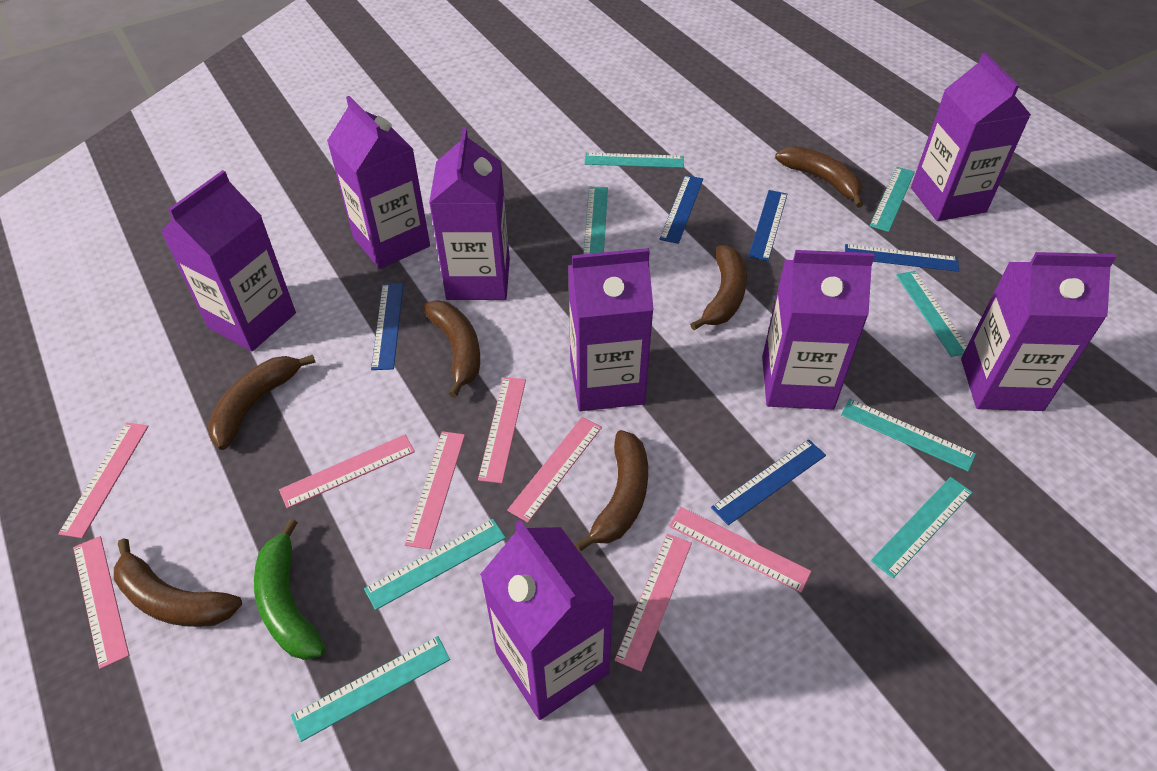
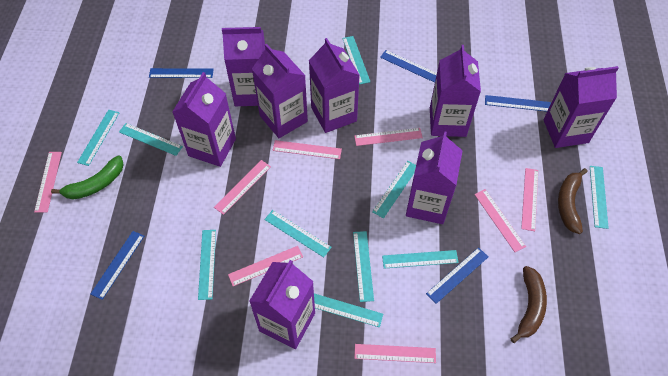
brown banana: [114,538,242,627] [208,355,316,450] [422,300,480,398] [575,430,648,552] [690,245,747,330] [775,146,863,208] = 6 -> [511,266,547,343] [558,168,588,234] = 2
turquoise ruler: [290,636,450,742] [364,519,506,610] [583,187,608,254] [584,153,684,168] [841,399,976,471] [870,167,915,232] [871,477,973,578] [896,271,967,357] = 8 -> [77,110,120,166] [119,123,183,156] [198,230,216,300] [264,210,332,257] [314,293,383,327] [342,36,371,85] [353,231,374,302] [372,161,416,218] [382,250,459,269] [590,166,609,229] = 10

